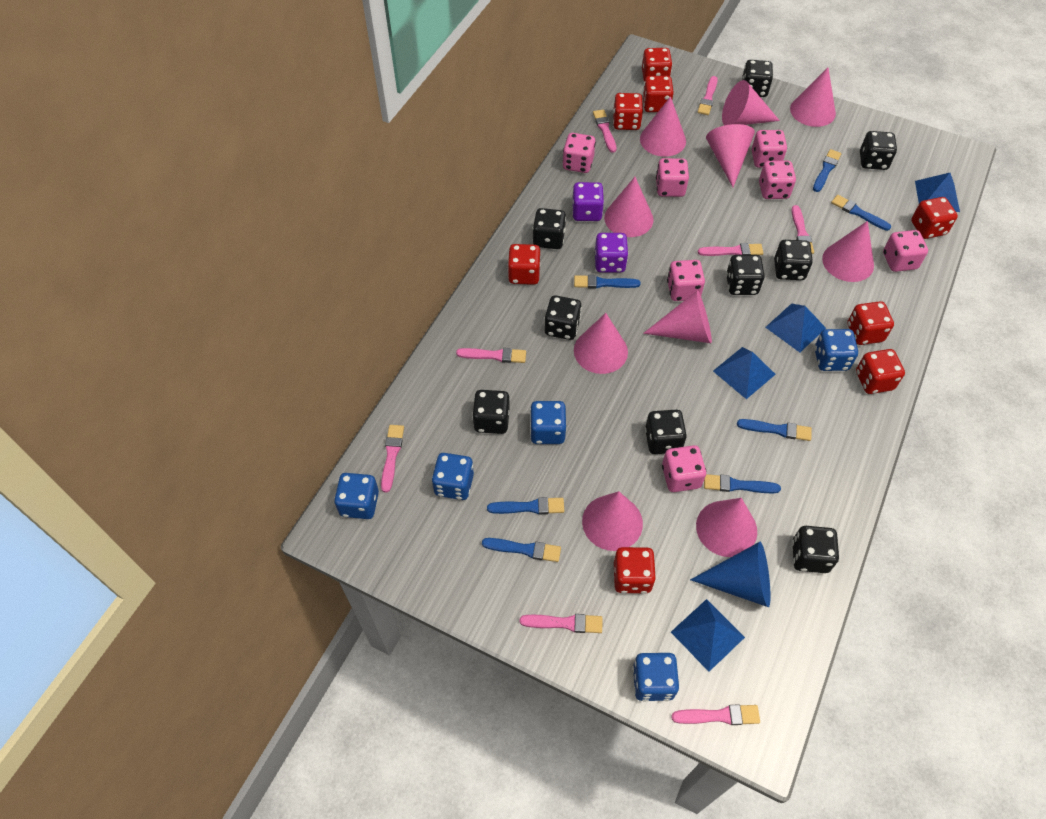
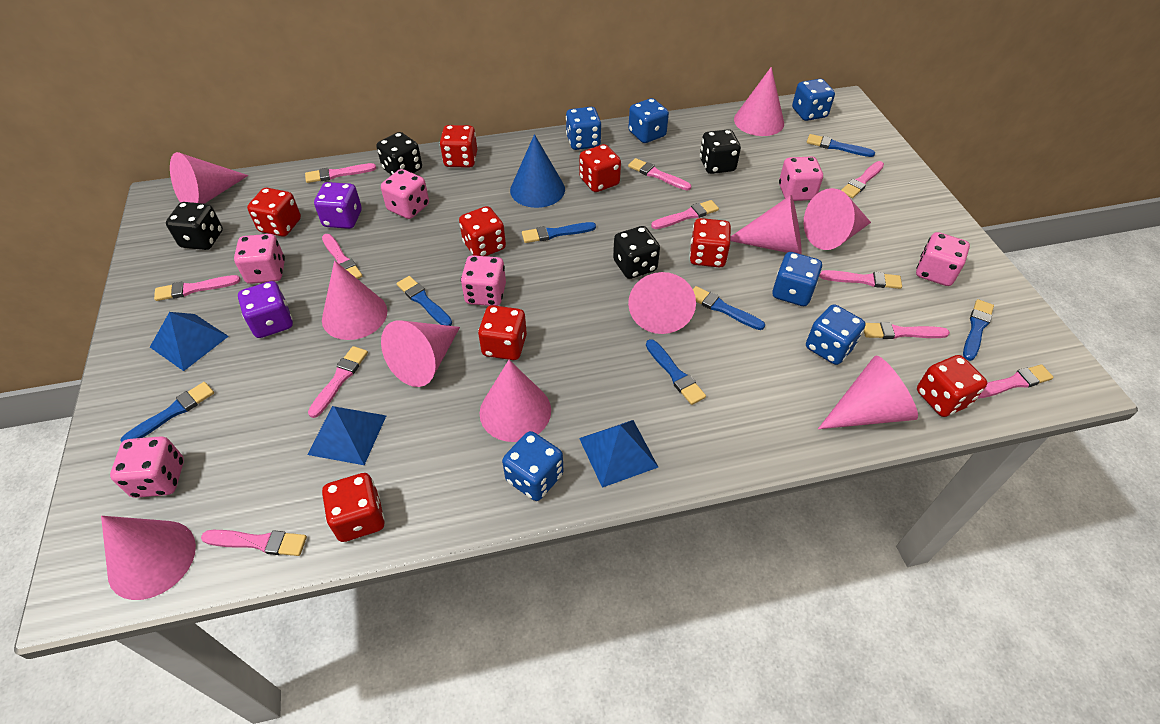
black dice: [472,390,510,434] [533,208,566,249] [545,295,582,340] [645,410,687,454] [726,255,765,295] [741,60,773,97] [774,240,813,280] [792,526,839,573] [860,131,897,170] = 9 -> [166,202,223,250] [376,132,422,175] [613,226,660,279] [700,129,741,174] = 4
blue dice: [334,473,379,519] [432,453,474,500] [530,401,566,444] [633,653,679,701] [815,329,858,371] = 5 -> [502,431,563,501] [566,107,601,150] [628,98,669,143] [772,252,822,306] [792,79,835,121] [806,304,866,365] = 6
blue pyramid: [671,599,745,672] [713,347,776,399] [765,304,826,352] [915,173,960,212] = 4 -> [150,312,229,371] [308,406,386,465] [579,420,658,488] = 3
pink brush: [381,425,404,493] [456,348,526,363] [520,614,602,633] [593,109,616,153] [671,705,760,725] [698,76,718,115] [698,243,763,256] [792,205,814,254] = 8 -> [154,275,240,301] [201,530,307,556] [305,163,376,183] [308,346,368,418] [322,234,363,279] [628,158,691,190] [651,200,719,229] [819,270,902,289] [841,161,884,198] [864,322,950,339] [977,364,1054,399] = 11
pink dice: [562,133,596,173] [656,158,689,197] [662,445,706,492] [667,260,705,301] [752,130,787,168] [759,161,796,199] [883,230,928,272] = 7 -> [110,436,184,498] [234,234,285,284] [381,169,429,219] [461,255,506,306] [779,156,823,201] [916,232,970,286] = 6

